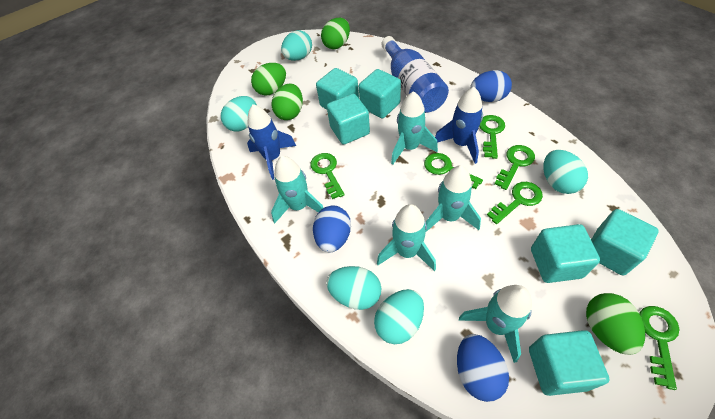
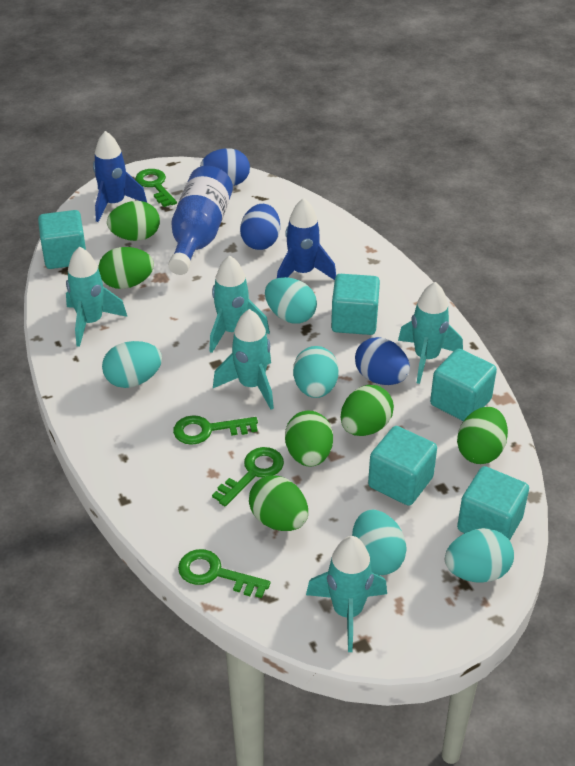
green egg: [251,63,286,96] [272,84,303,120] [321,18,350,49] [586,293,645,355] = 4 -> [98,247,154,289] [107,201,160,241] [249,475,308,531] [285,410,333,466] [340,385,394,436] [457,407,508,464] = 6
green key: [310,153,345,199] [424,153,483,189] [479,115,505,159] [487,182,543,224] [494,145,535,190] [639,306,680,390] = 6 -> [135,169,177,207] [173,415,258,445] [178,549,270,598] [212,447,284,507] = 4
turquoise cube: [316,68,359,109] [327,94,370,144] [359,69,401,118] [529,330,609,396] [531,224,600,283] [591,209,659,276] = 6 -> [38,210,86,269] [331,274,380,335] [368,426,437,506] [430,349,497,421] [457,466,529,540] = 5

